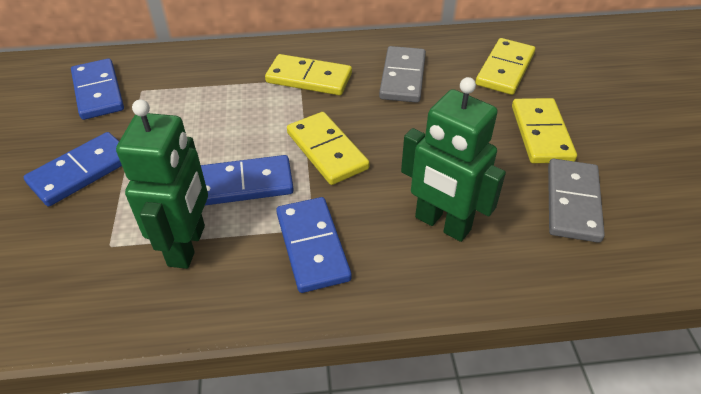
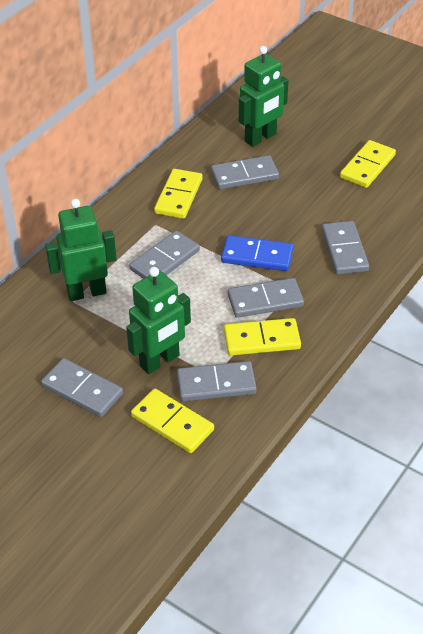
blue domino: [24,132,122,206] [71,58,124,120] [201,155,294,205] [276,197,352,293] = 4 -> [221,235,293,271] = 1
green robot: [116,99,208,269] [401,77,506,242] = 2 -> [45,199,117,301] [126,267,191,374] [239,46,288,147] = 3
grey domino: [379,46,426,103] [548,159,605,243] = 2 -> [41,358,123,417] [129,231,200,279] [177,361,257,401] [211,155,279,189] [228,278,304,318] [322,221,369,274] = 6

